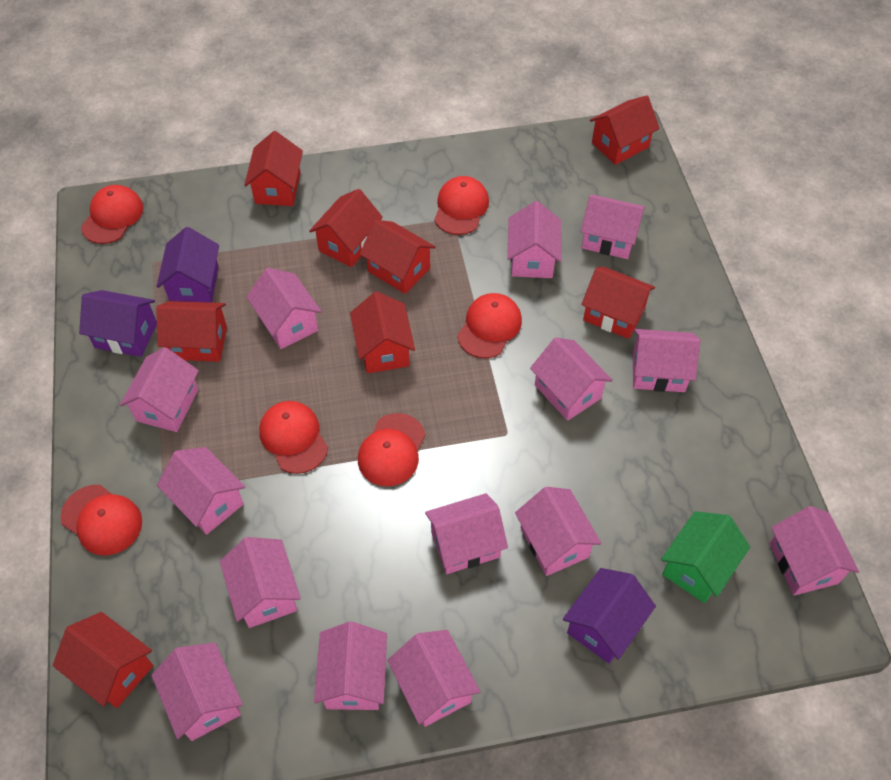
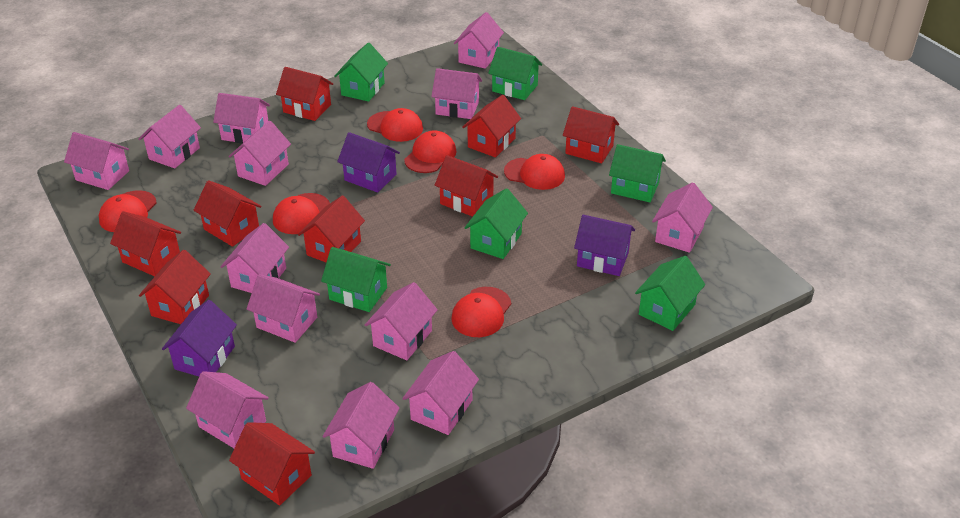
green house: [661,511,750,603] = 1 -> [321,247,391,312] [335,43,388,102] [464,188,528,259] [488,47,542,100] [609,144,666,202] [635,256,705,331] = 6
pink house: [120,347,199,432] [152,643,243,741] [157,447,245,535] [220,537,301,628] [246,268,322,349] [314,622,387,710] [387,630,481,727] [425,493,508,574] [507,201,561,278] [515,487,601,576] [530,338,613,421] [581,195,645,259] [633,329,701,392] [769,506,859,596] = 14 -> [64,132,129,190] [138,105,201,168] [186,371,269,448] [213,93,270,144] [220,223,289,293] [229,121,291,186] [247,274,320,343] [322,382,400,469] [365,282,438,360] [402,351,479,435] [431,68,482,119] [454,12,504,69] [652,182,713,253] = 13
red house: [53,612,153,708] [156,301,227,362] [244,131,303,206] [309,189,383,267] [350,291,415,373] [360,220,436,294] [581,266,655,339] [590,95,660,165] = 8 -> [110,211,181,276] [139,250,211,324] [194,180,261,247] [229,422,315,505] [276,67,333,121] [298,195,365,262] [435,155,498,217] [462,95,521,157] [563,106,619,163] = 9

